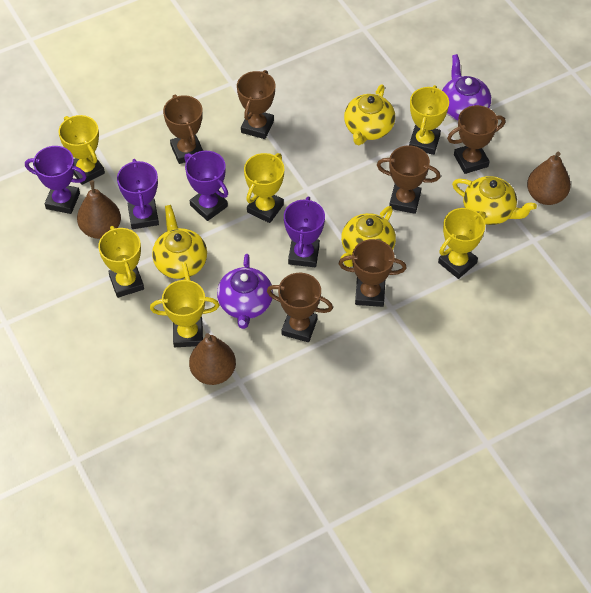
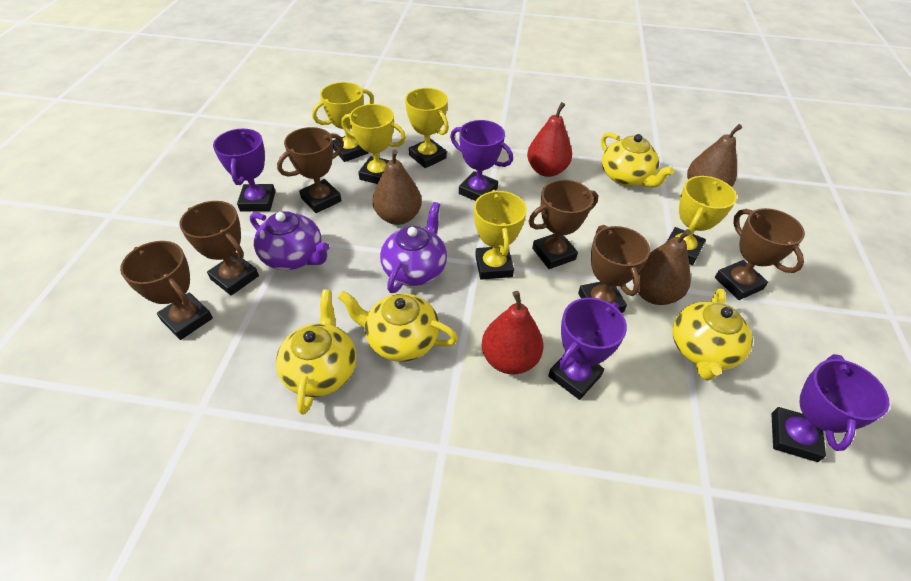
red pear: none = 0 -> [482,291,543,374] [527,102,572,177] = 2
yellow trophy: [58,115,105,185] [98,226,144,298] [150,280,219,347] [244,153,284,223] [409,85,449,155] [438,208,486,279] = 6 -> [312,82,374,162] [341,104,406,184] [405,88,449,168] [474,190,527,280] [667,176,737,265] = 5

